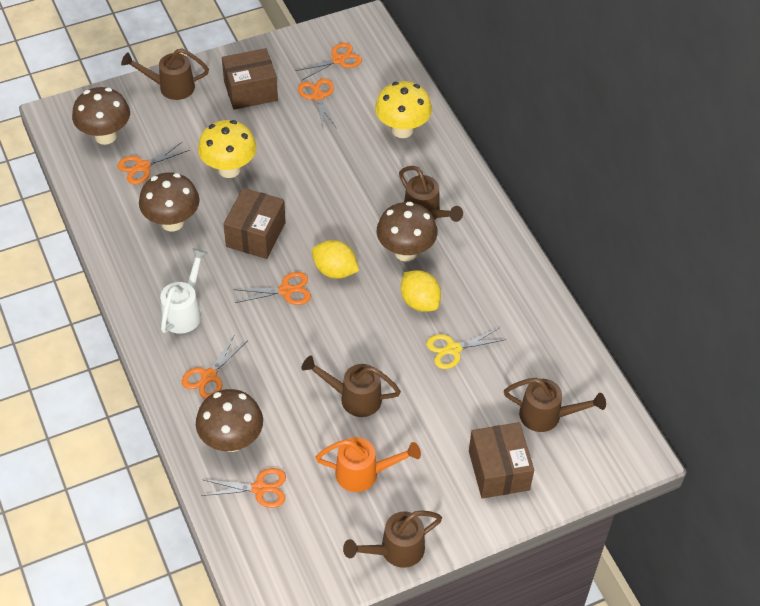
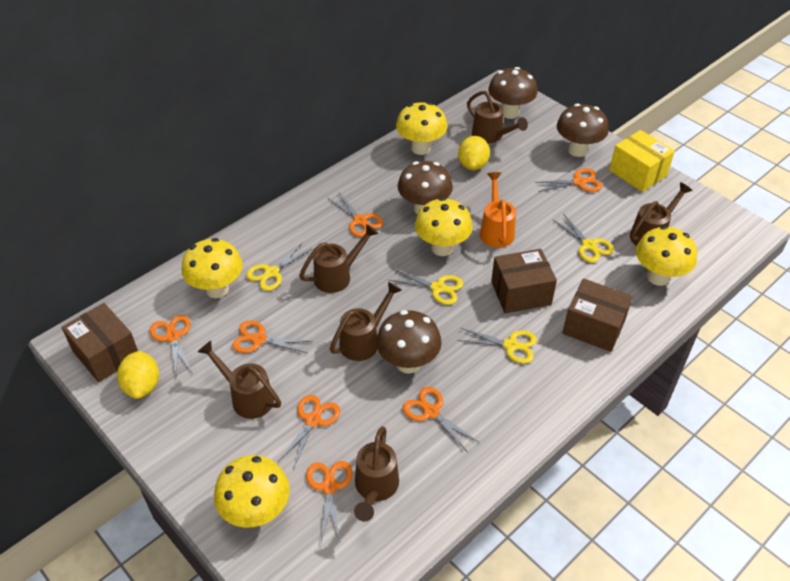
brown watering can: [121,48,209,100] [301,356,401,417] [343,511,442,568] [399,166,463,222] [504,378,606,432] = 5 -> [198,341,281,419] [299,224,378,293] [330,282,402,361] [354,426,399,522] [467,91,528,143] [630,182,693,246] = 6
orange scissors: [117,141,190,184] [182,334,247,399] [201,468,286,508] [233,272,311,305] [295,43,362,80] [298,78,336,130] = 6 -> [150,315,193,374] [232,321,312,353] [278,395,340,469] [306,461,353,542] [328,193,384,237] [403,387,479,451] [535,168,602,192] = 7
white watering can: [160,248,208,334] = 1 -> none = 0
yellow box: none = 0 -> [609,130,675,192] = 1
yellow mushroom: [198,120,257,178] [375,81,432,138] = 2 -> [182,238,243,298] [214,455,290,528] [396,102,447,155] [415,198,473,256] [636,226,697,286] = 5
yellow scissors: [426,328,506,369] = 1 -> [246,243,312,291] [389,269,463,305] [457,328,537,364] [553,215,614,263] = 4

